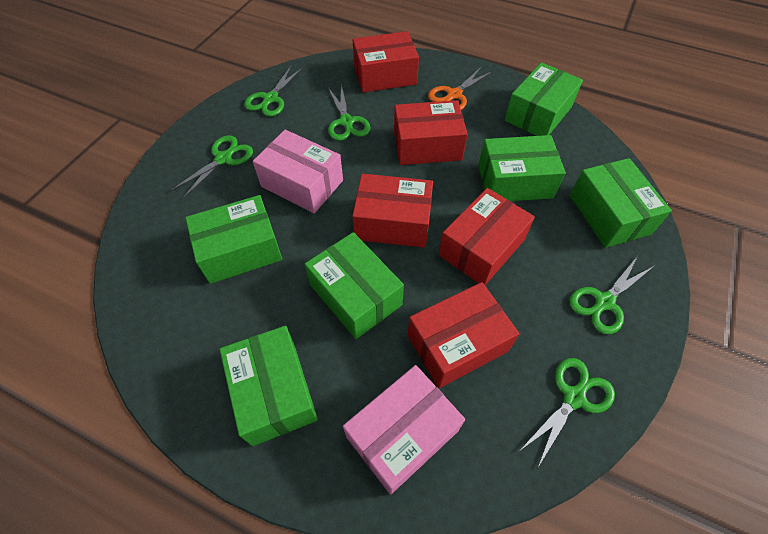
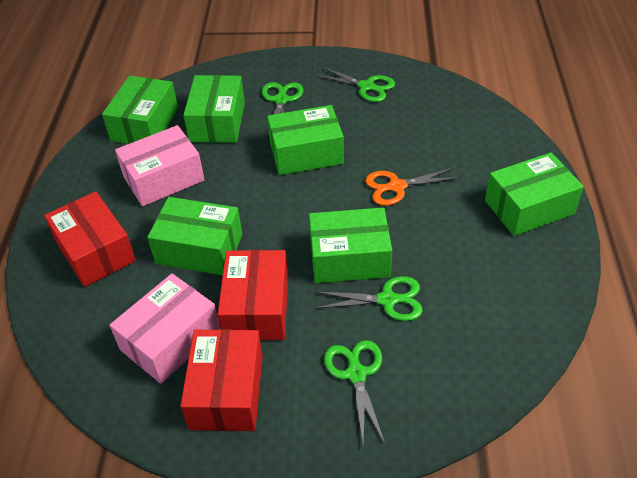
green scissors: [171,135,253,199] [244,65,303,117] [328,84,371,141] [521,358,615,469] [569,256,654,334] = 5 -> [262,82,303,135] [314,66,395,102] [314,276,423,321] [324,340,385,444] = 4
red box: [352,174,433,248] [353,31,419,92] [394,100,468,165] [408,282,519,388] [439,188,535,285] = 5 -> [44,191,136,287] [180,329,263,431] [218,250,288,340] = 3

